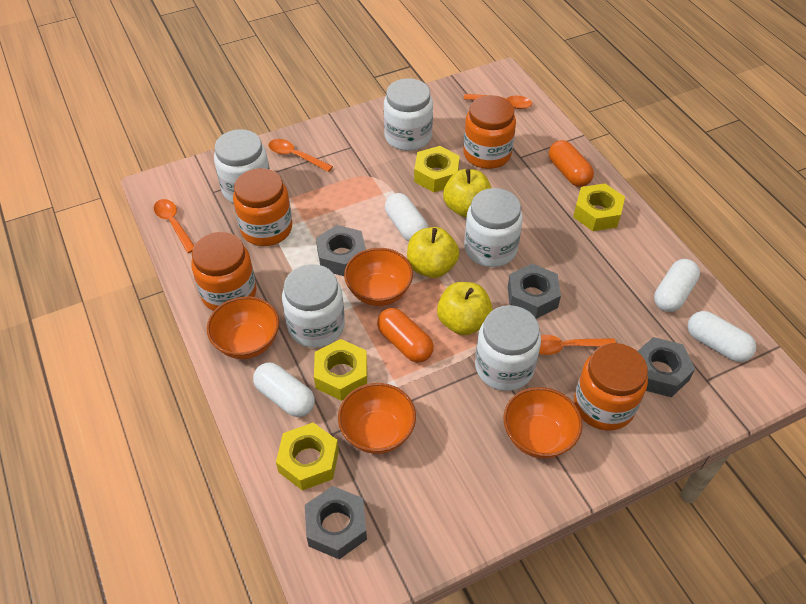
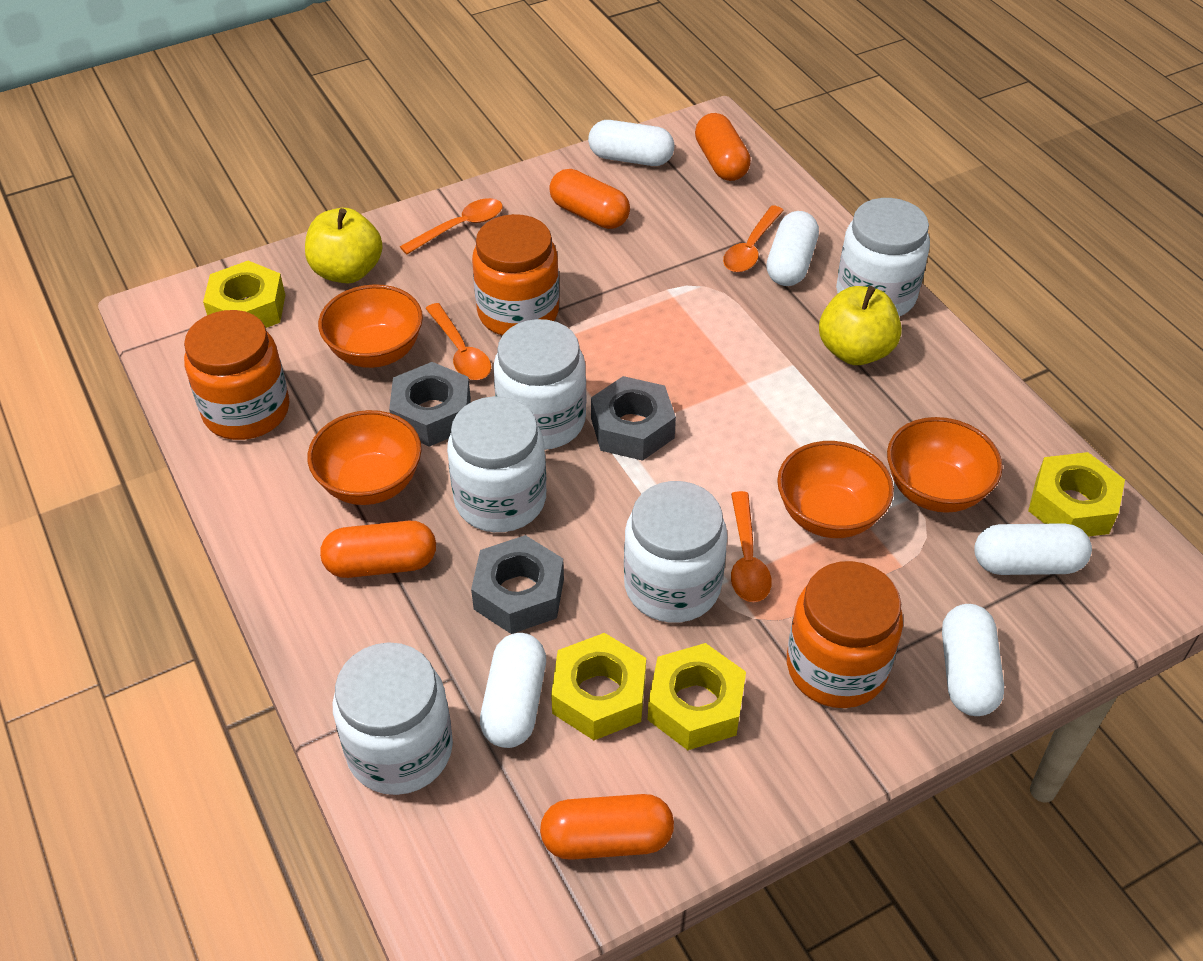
grey nut: [305,486,367,559] [316,225,366,276] [508,263,561,319] [638,337,695,398] = 4 -> [389,362,471,447] [471,535,564,634] [591,376,676,461] = 3
orange capsule: [377,308,434,363] [549,140,594,187] = 2 -> [320,521,436,578] [540,794,674,860] [549,169,630,229] [695,113,751,181] = 4
orange jar: [191,232,257,311] [233,168,292,246] [463,95,516,169] [574,343,648,431] = 4 -> [184,310,289,440] [472,214,559,336] [787,561,903,708] = 3
white capsule: [253,363,315,417] [385,193,428,241] [654,259,700,312] [688,311,756,362] = 4 -> [480,633,546,748] [588,120,674,166] [766,211,819,286] [942,604,1004,716] [974,523,1092,575] = 5
yellow apple: [407,227,459,278] [437,282,493,335] [443,169,491,217] = 3 -> [305,208,383,283] [819,286,902,365] = 2

